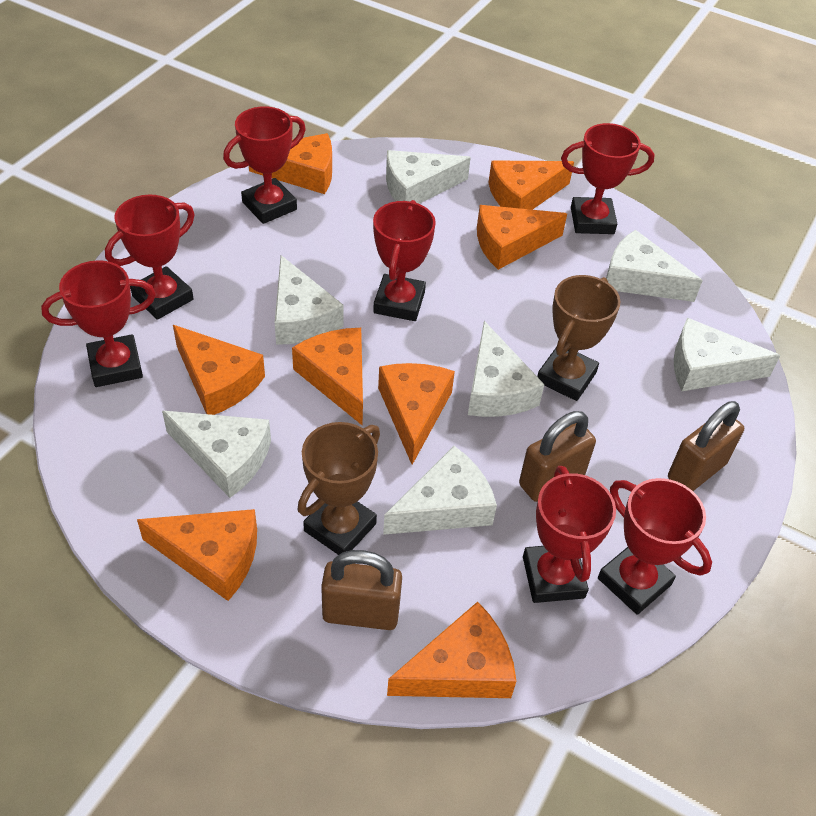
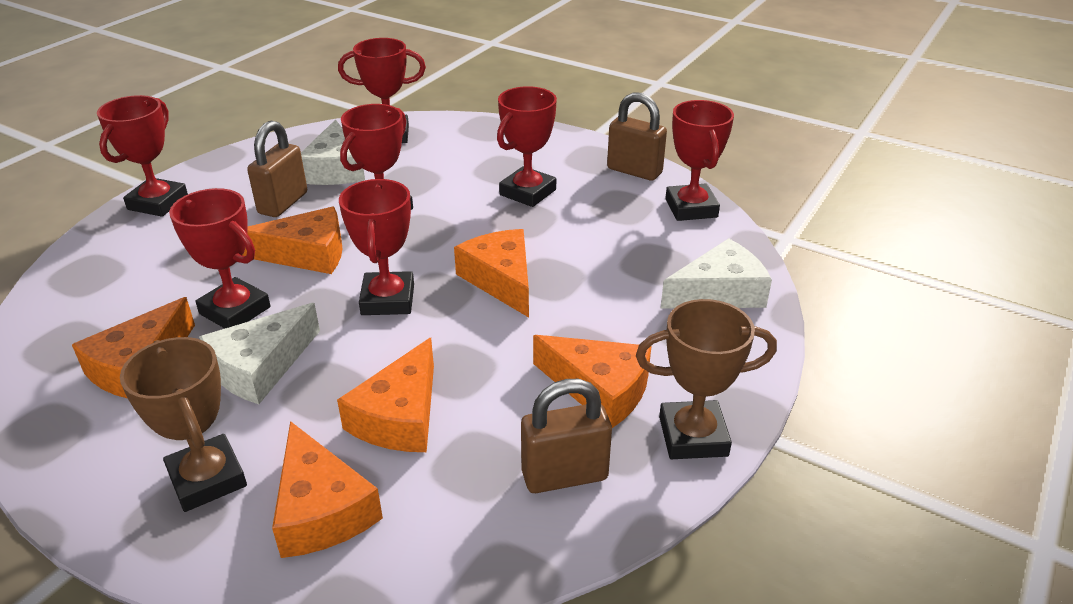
orange cheese: [137,509,257,601] [173,325,265,415] [249,133,332,194] [292,328,363,425] [378,363,455,465] [387,602,516,698] [477,205,567,270] [488,161,574,210] = 8 -> [72,297,195,398] [242,207,342,274] [272,421,383,558] [337,338,434,452] [454,229,529,317] [533,335,651,428] = 6
white cheese: [162,411,271,498] [275,255,344,345] [383,446,497,535] [386,150,471,204] [468,321,544,417] [606,230,703,302] [674,318,780,391] = 7 -> [199,303,320,404] [301,119,365,185] [660,238,772,309] = 3

